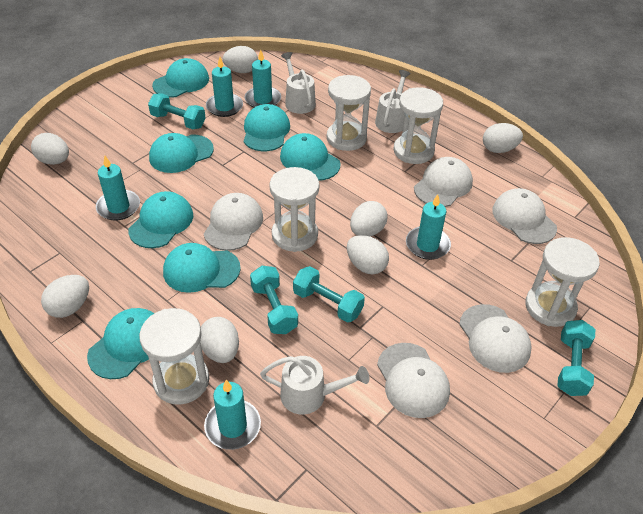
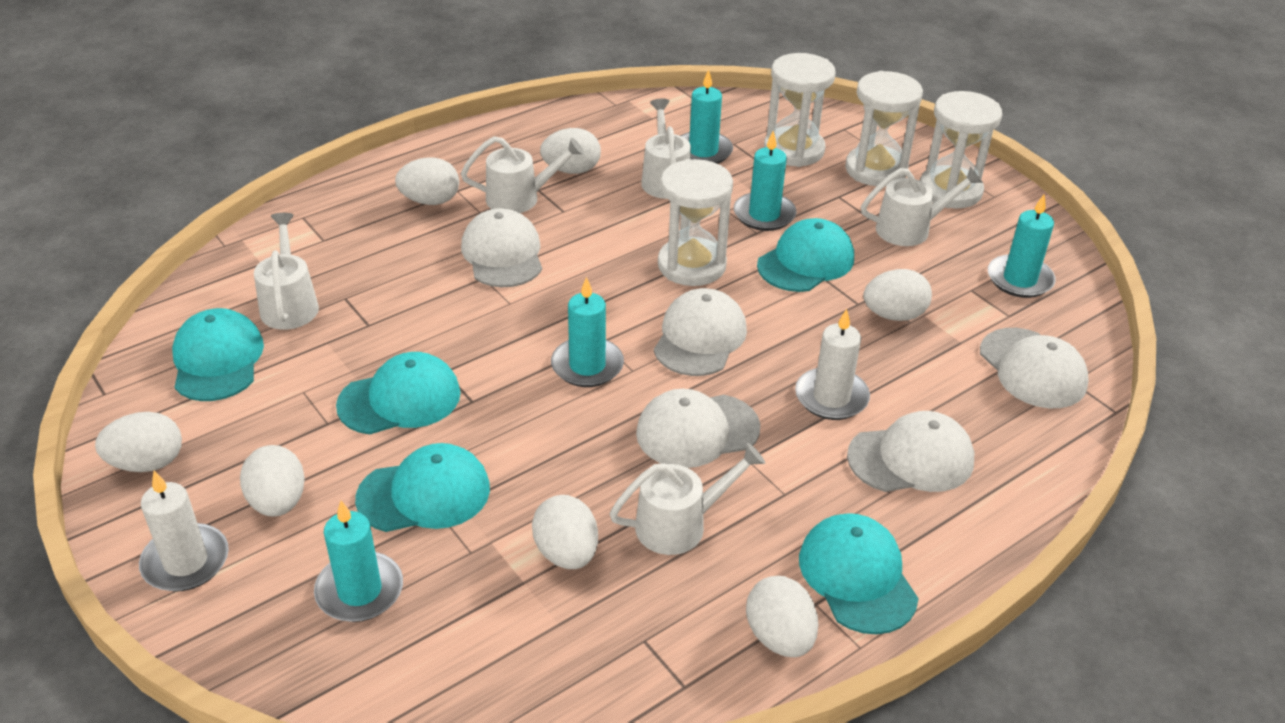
turquoise cap: [87,308,154,379] [128,191,193,248] [149,133,214,173] [152,58,209,98] [163,243,241,293] [244,104,290,151] [280,133,341,181] = 7 -> [172,308,264,401] [336,352,461,434] [355,443,490,532] [757,218,854,292] [799,513,919,634] = 5
turquoise dumbbell: [148,93,206,129] [250,266,298,334] [293,266,365,323] [557,320,595,396] = 4 -> none = 0
white candle: none = 0 -> [139,471,229,592] [795,309,870,420] = 2
white hourglass: [139,308,209,405] [269,167,319,252] [327,75,371,151] [393,87,443,164] [525,237,600,327] = 5 -> [658,159,733,286] [764,53,836,167] [845,71,923,186] [920,91,1002,208] = 4
white watering can: [260,356,369,415] [281,52,316,114] [375,70,411,133] = 3 -> [254,213,319,330] [461,136,584,213] [610,443,765,555] [641,99,691,199] [861,166,983,246] = 5

